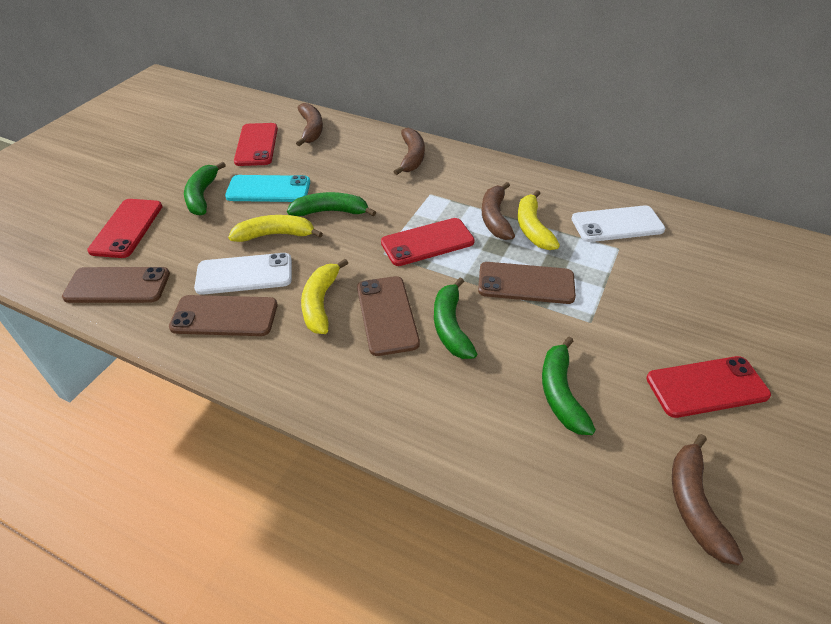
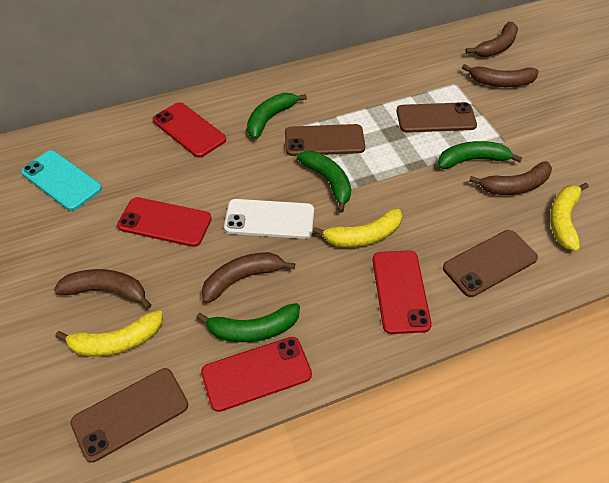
brown banana: [296,103,323,146] [394,128,425,175] [482,182,515,240] [672,434,744,565] = 4 -> [54,269,151,309] [202,252,295,303] [462,64,539,87] [465,22,518,57] [469,161,552,195] = 5
white phone: [194,253,292,295] [572,205,665,242] = 2 -> [224,199,314,239] = 1

